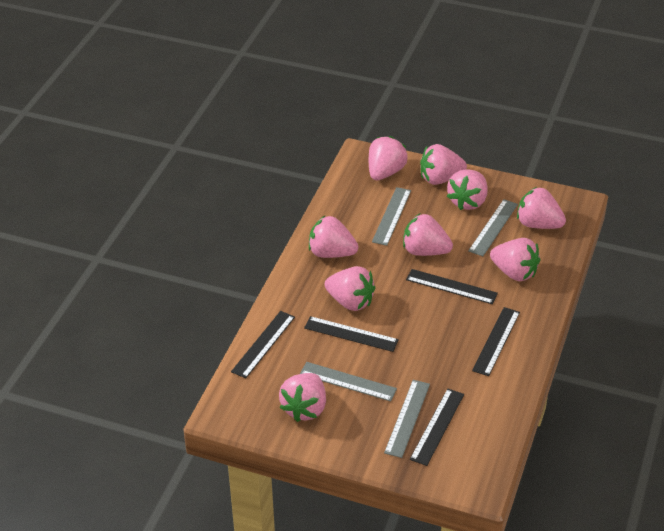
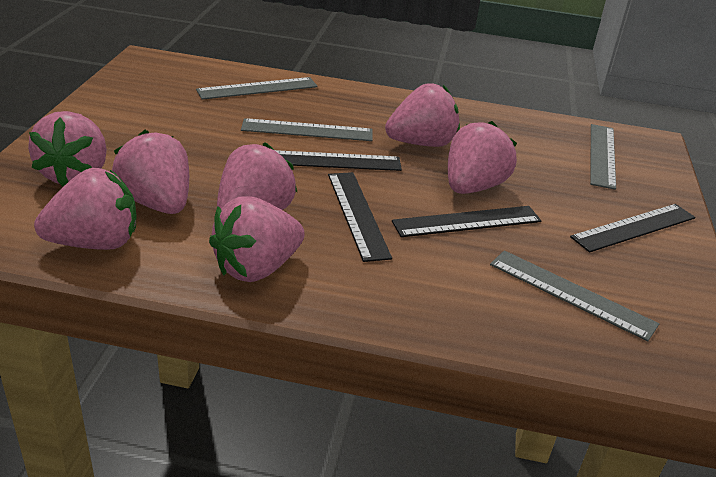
black ruler: [231,311,295,378] [304,316,399,352] [406,269,498,304] [410,388,464,466] [472,307,520,376] = 5 -> [275,150,402,171] [328,172,392,262] [392,206,541,237] [570,204,696,252] = 4
pink strawberry: [279,373,326,422] [309,215,358,258] [325,266,376,311] [369,136,408,180] [403,214,453,256] [420,144,467,185] [447,169,488,210] [490,238,540,281] [517,187,566,229] = 9 -> [28,111,107,187] [34,168,136,250] [112,130,189,214] [209,196,305,282] [217,142,297,210] [385,83,460,147] [448,121,517,194] = 7

